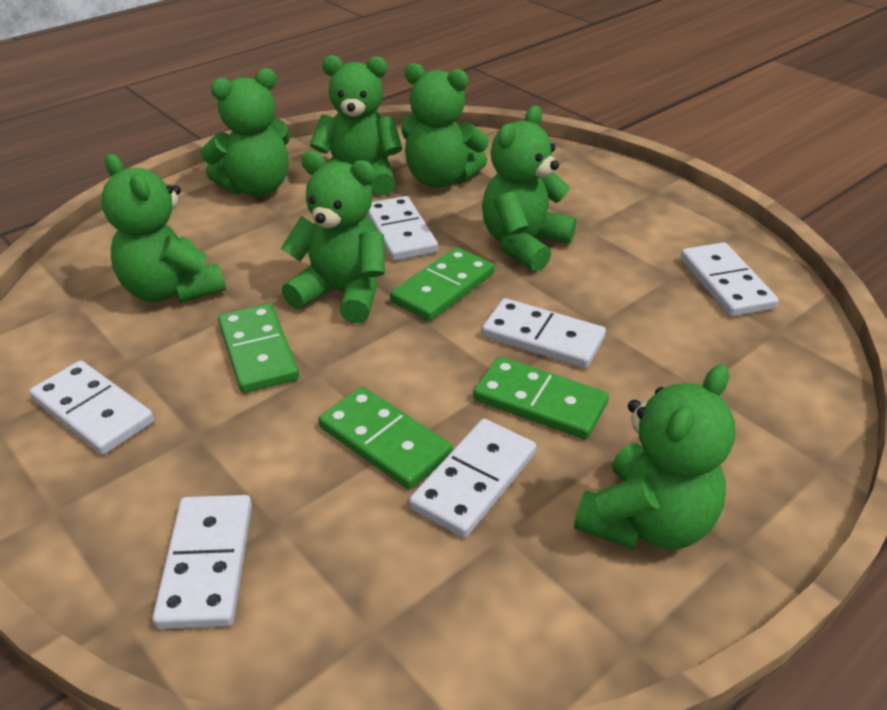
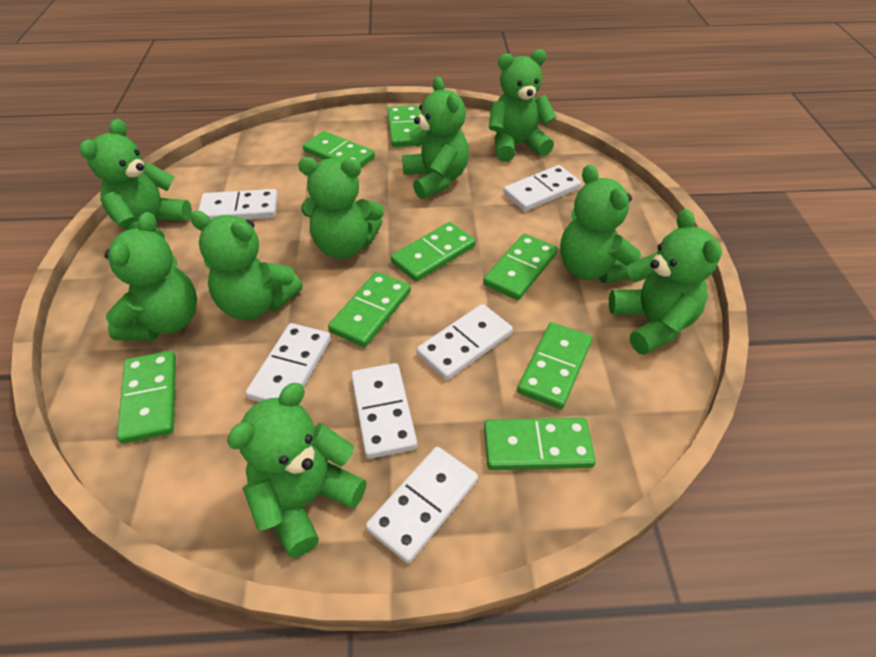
green domino: [218,304,299,393] [318,387,453,489] [390,247,495,321] [473,356,609,439] = 4 -> [117,351,176,444] [303,131,375,168] [328,272,411,347] [387,105,421,147] [391,222,475,282] [483,234,558,300] [484,418,596,470] [517,322,592,409] = 8
green teddy bear: [101,154,226,303] [200,68,290,196] [281,151,385,323] [309,55,403,196] [402,63,489,188] [482,105,576,272] [574,364,735,550] = 7 -> [80,119,192,239] [104,212,197,340] [190,211,303,320] [227,383,367,558] [298,157,384,259] [402,76,469,199] [489,49,557,162] [560,165,641,283] [609,209,722,355] = 9

